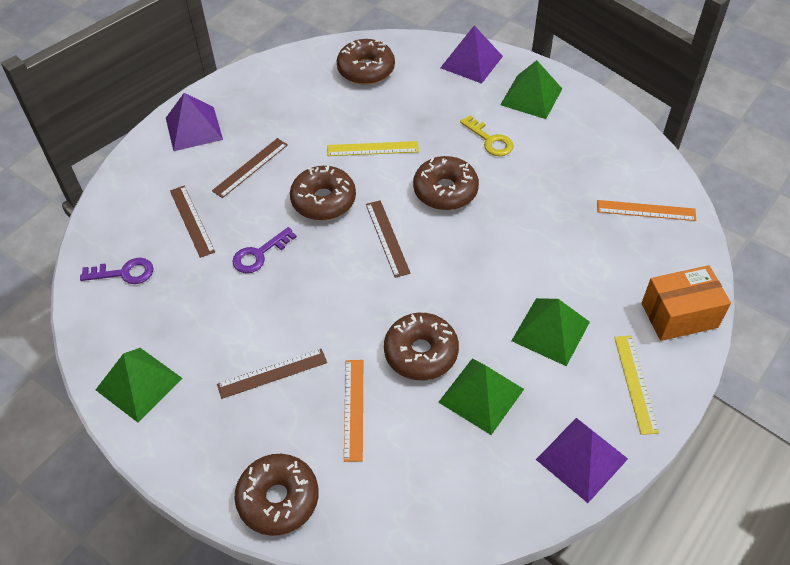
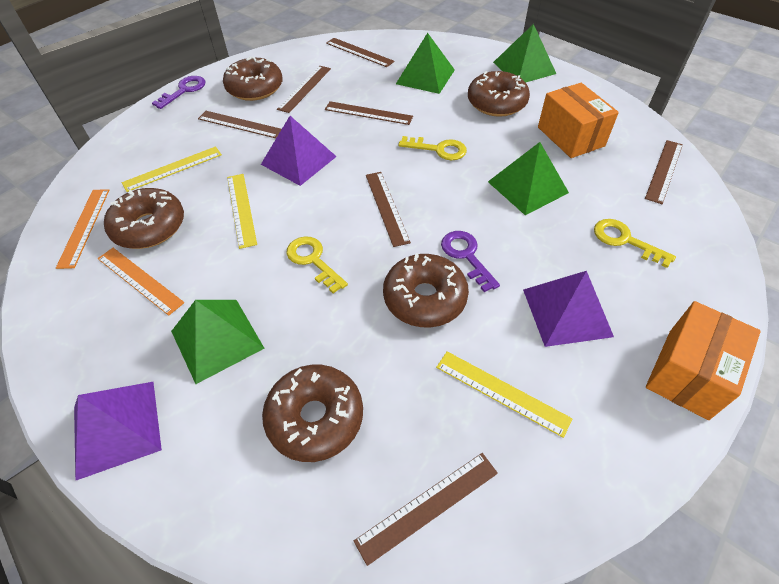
brown ruler: [170,186,215,258] [212,138,288,198] [217,349,327,399] [366,200,411,278] = 4 -> [198,111,281,138] [277,66,331,113] [325,101,413,125] [326,38,395,67] [354,453,498,566] [366,172,411,247] [645,140,683,204] = 7
orange box: [642,265,731,341] = 1 -> [538,83,619,158] [646,301,761,420] = 2
yellow key: [460,115,513,156] = 1 -> [286,236,348,293] [398,136,467,160] [594,219,676,268] = 3
yellow ruler: [327,141,419,156] [614,335,659,435] = 2 -> [122,146,222,192] [227,174,257,249] [436,351,572,438] = 3

